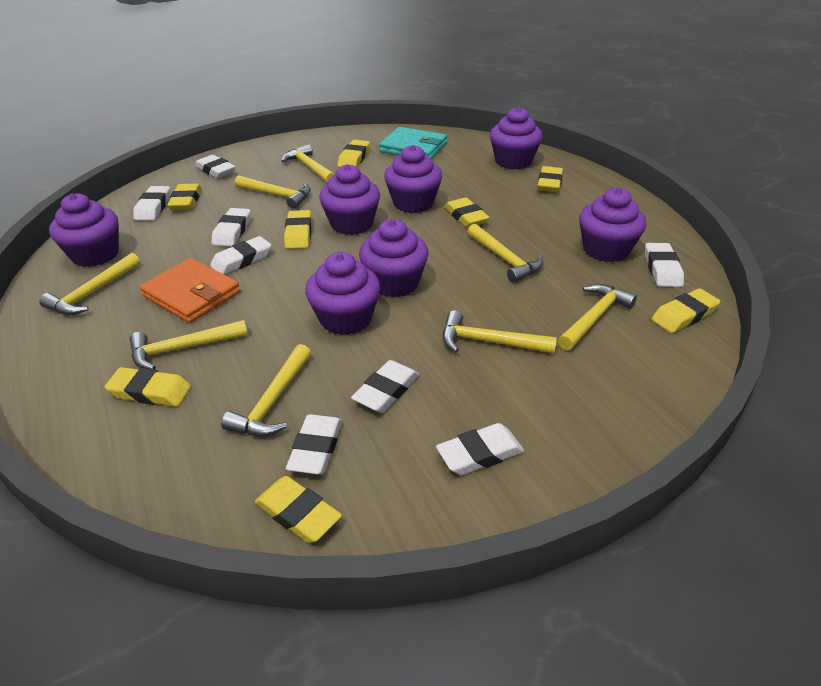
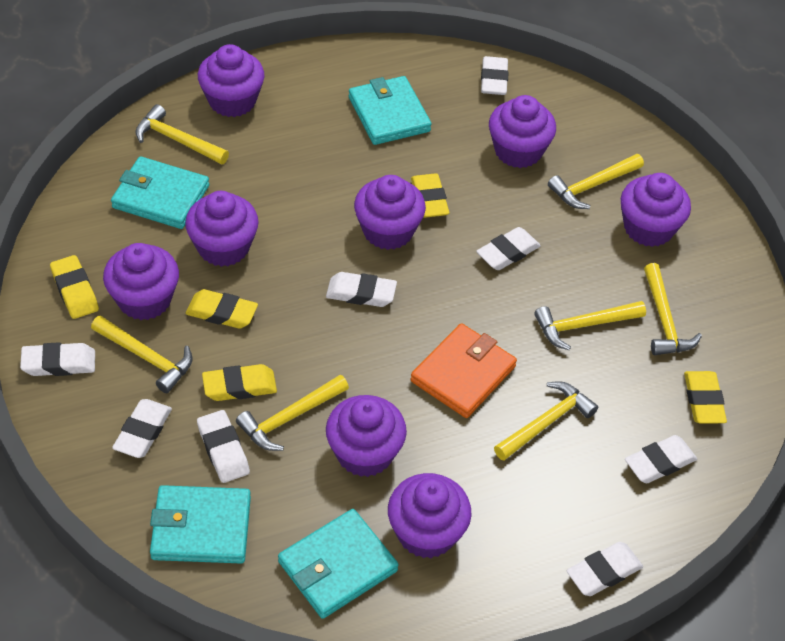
purple cupcake: [49,193,119,267] [305,252,380,335] [319,164,380,235] [359,219,429,297] [384,145,442,213] [490,107,543,170] [579,188,647,262] = 7 -> [103,243,179,320] [185,191,259,267] [198,44,265,117] [326,395,407,477] [354,175,426,250] [388,473,472,558] [489,95,556,168] [621,173,691,247] = 8
turquoise wallet: [379,127,447,159] = 1 -> [111,156,209,229] [150,485,251,563] [278,509,399,619] [349,76,432,145] = 4
yellow eraser: [105,367,191,407] [167,184,202,210] [255,476,342,543] [284,210,312,249] [338,140,370,167] [445,197,490,227] [537,166,563,192] [652,288,720,333] = 8 -> [50,255,99,319] [185,289,258,329] [202,364,277,401] [411,173,449,218] [684,371,727,424] = 5
yellow hammer: [39,253,140,315] [130,320,248,370] [221,344,311,437] [235,175,311,209] [282,144,335,183] [443,310,557,354] [467,224,543,283] [558,284,637,350] = 8 -> [91,315,192,393] [135,104,229,164] [236,375,349,451] [494,382,598,461] [534,301,646,350] [548,154,644,209] [644,263,702,355] = 7

